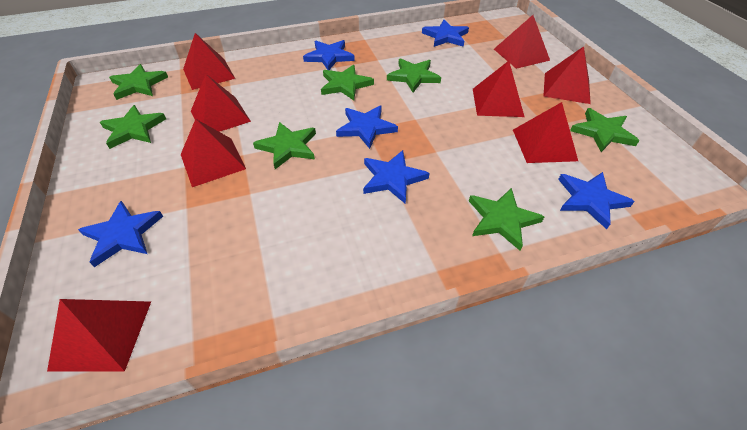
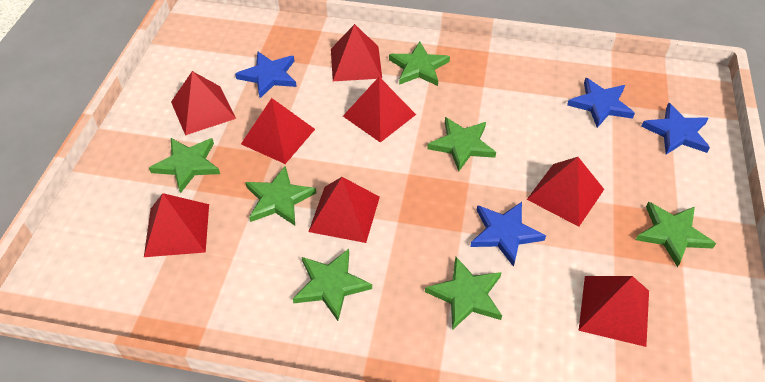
blue star: [78,201,163,267] [303,40,355,70] [336,106,398,149] [363,150,430,204] [422,20,469,47] [558,172,635,229] = 6 -> [235,51,297,98] [470,202,546,267] [567,78,635,128] [641,103,710,155] = 4

